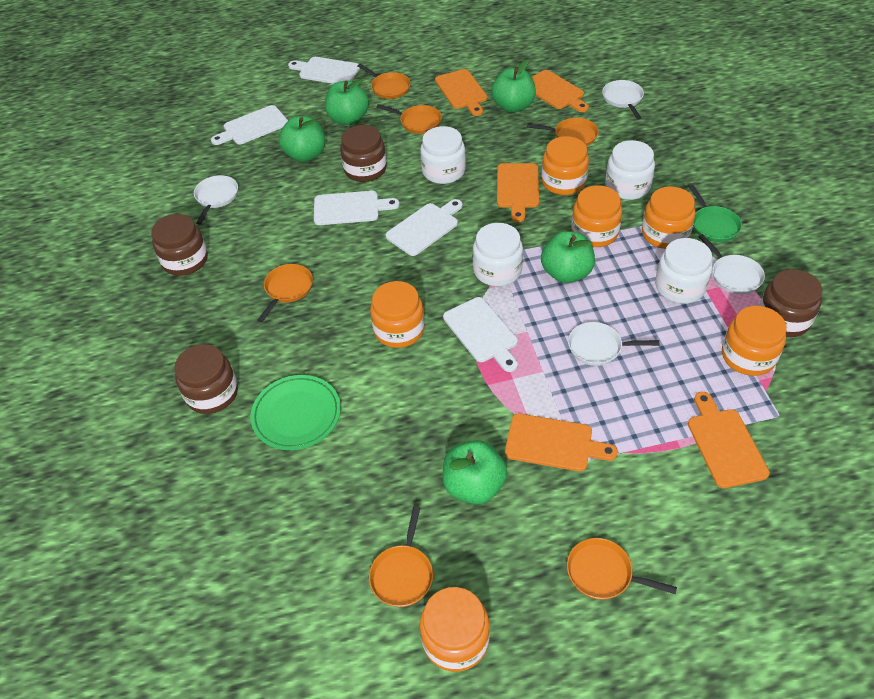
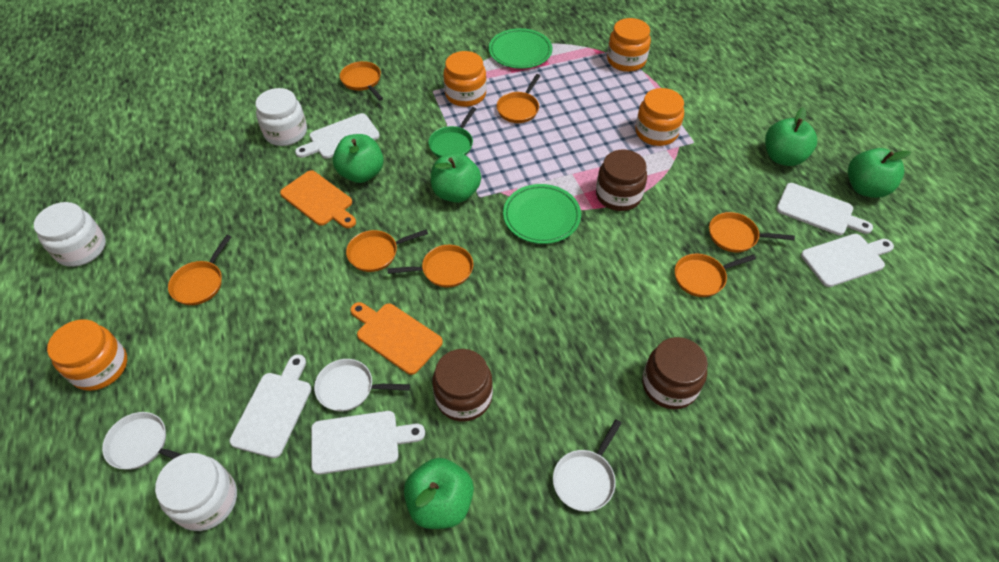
brown jar: [151,214,208,276] [174,344,238,414] [340,125,387,182] [759,269,823,337] = 4 -> [432,349,493,422] [596,150,647,211] [642,337,708,409] = 3
green plate: [250,375,341,450] = 1 -> [489,28,552,69] [503,184,581,244] = 2
orange cutting board: [435,69,487,116] [497,163,539,222] [505,414,618,471] [532,70,589,112] [688,392,770,488] = 5 -> [280,170,356,228] [350,302,443,375] = 2
orange jar: [370,281,425,348] [420,587,490,672] [542,136,589,195] [571,185,622,247] [642,186,695,249] [722,306,787,376] = 6 -> [47,319,127,391] [443,51,487,107] [607,18,651,72] [635,88,684,146] = 4
orange pan: [257,264,313,322] [357,64,411,99] [369,506,433,607] [376,104,442,134] [527,118,599,146] [567,538,677,600] = 6 -> [168,235,231,305] [340,61,383,101] [346,229,428,272] [388,245,473,288] [497,74,540,123] [675,254,756,297] [709,212,795,253] = 7
white jar: [420,126,466,184] [473,223,523,286] [605,140,655,200] [655,238,713,304] = 4 -> [34,202,106,267] [155,453,237,531] [256,88,307,146] = 3
white pan: [194,175,238,225] [568,322,659,366] [602,80,644,120] [698,234,765,294] = 4 -> [102,412,182,470] [314,359,410,411] [553,419,621,511] = 3

